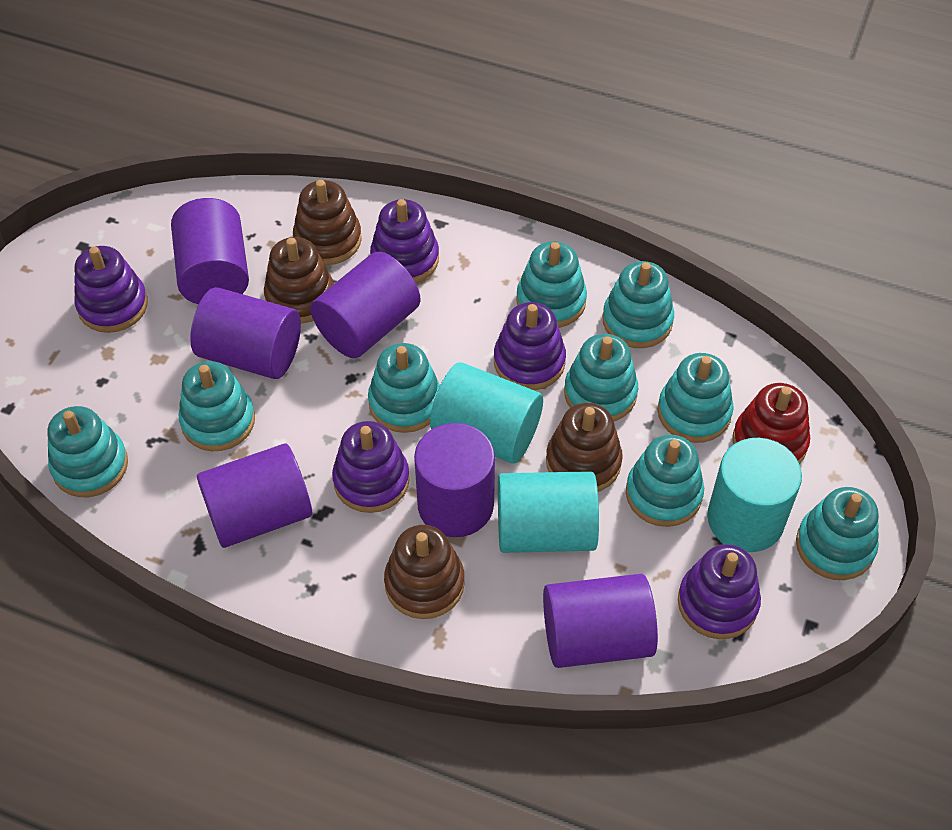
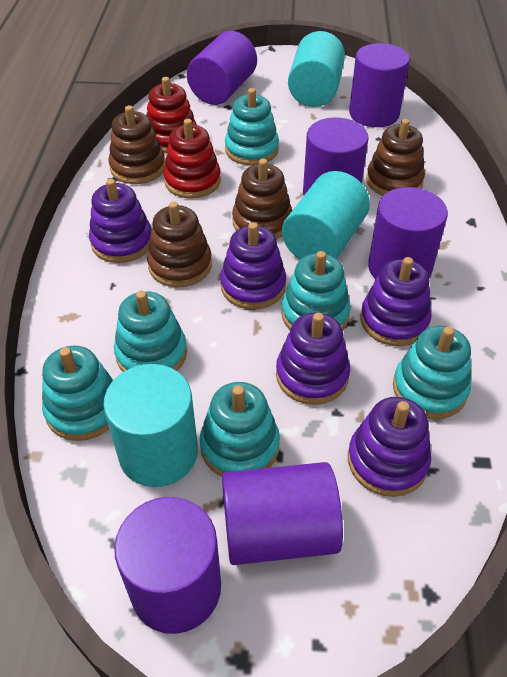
red stacking toy: [732,383,810,464] = 1 -> [146,77,197,153] [163,119,221,198] = 2
turquoise stacking toy: [48,406,128,497] [179,361,255,451] [368,343,440,433] [516,241,587,328] [564,334,638,421] [602,261,674,348] [626,435,704,527] [658,353,734,443] [796,487,879,580] = 9 -> [42,346,113,441] [114,291,187,372] [200,382,280,477] [225,88,279,165] [281,251,351,330] [393,326,471,419] = 6

